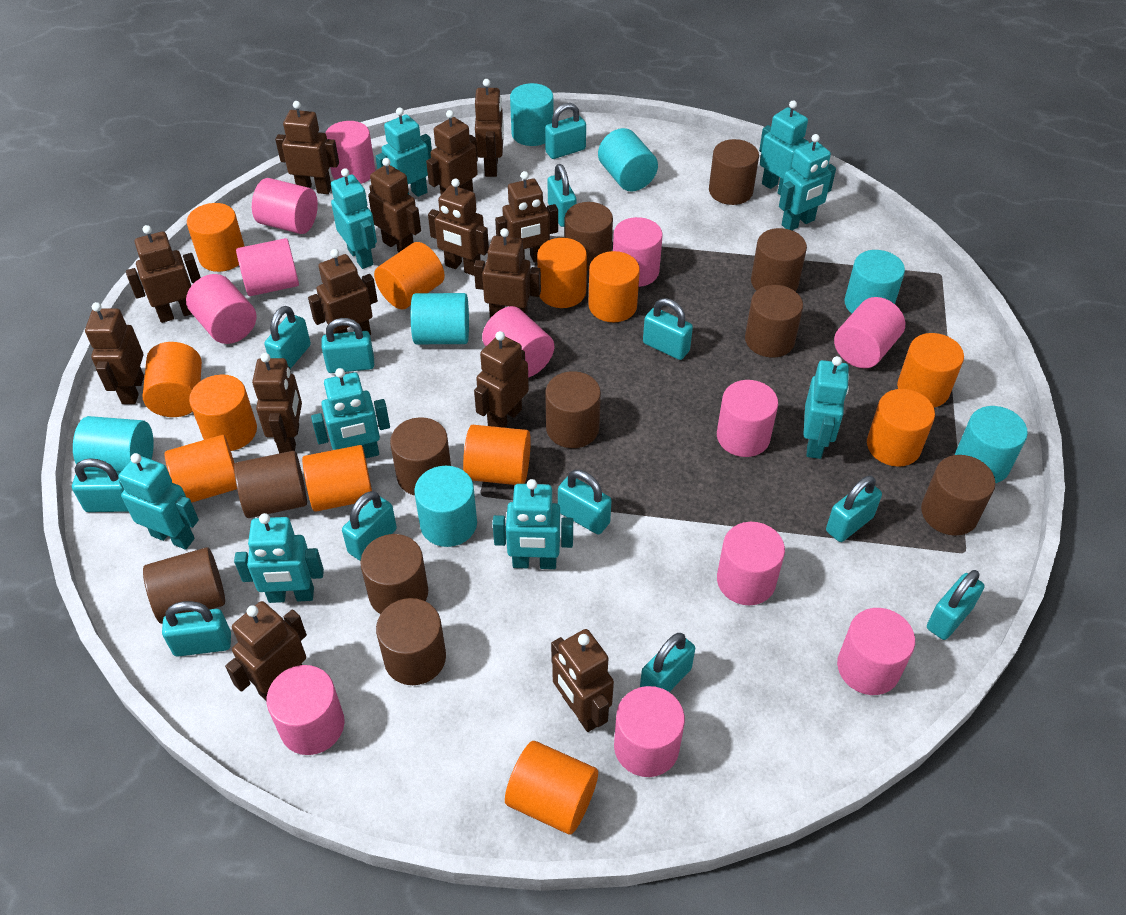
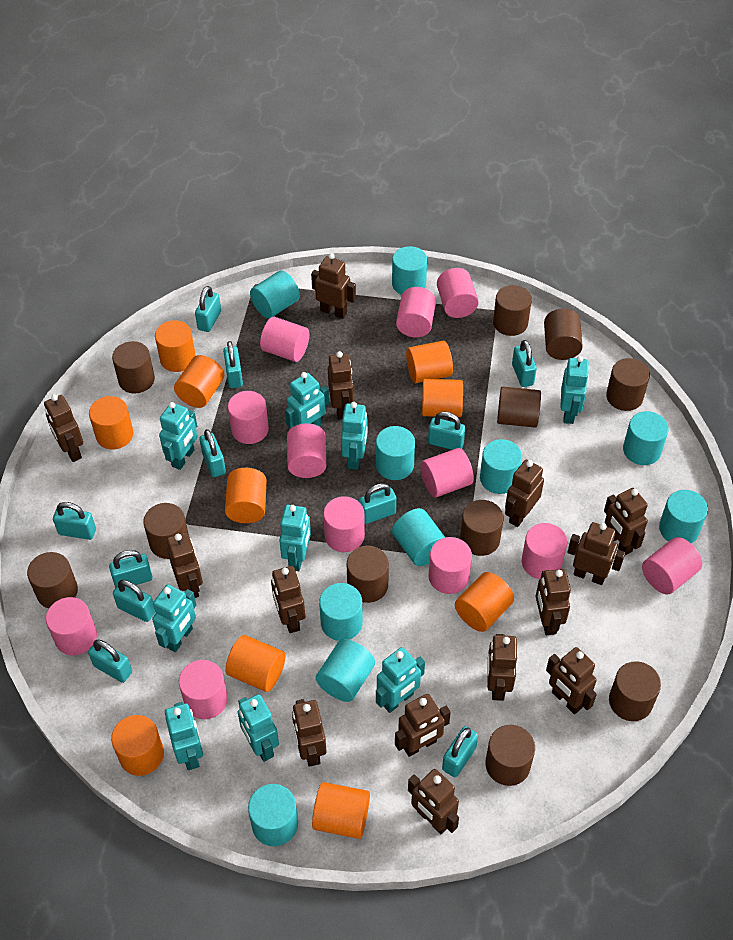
orange cylinder: [143,342,202,417] [165,435,237,503] [187,203,245,272] [189,374,257,451] [302,445,372,512] [374,242,445,309] [463,425,531,485] [505,741,598,835] [537,238,587,308] [588,251,640,322] [867,389,935,467] [897,333,964,407] = 12 -> [89,396,133,450] [111,715,164,776] [155,320,196,372] [174,355,224,408] [225,468,267,523] [225,635,286,692] [312,782,370,839] [406,340,453,383] [422,379,463,417] [455,572,514,632] = 10
turquoise cylinder: [73,416,154,472] [411,293,469,344] [414,466,477,547] [510,83,554,146] [598,128,658,192] [844,250,905,314] [955,406,1028,483] = 7 -> [248,784,298,846] [250,270,300,318] [316,639,375,702] [319,583,363,641] [376,426,415,480] [392,246,427,295] [392,508,446,566] [480,439,522,494] [623,411,669,465] [659,490,708,543] = 10
turquoise padlock: [72,458,129,512] [162,601,231,657] [264,306,311,369] [321,318,374,373] [342,491,397,561] [545,103,586,159] [547,164,576,227] [558,470,612,535] [640,633,695,692] [643,298,693,360] [826,476,882,542] [927,570,985,640] = 12 -> [53,502,96,540] [88,639,132,683] [109,550,153,588] [113,580,155,622] [195,286,221,332] [199,429,226,477] [223,341,243,388] [358,483,397,524] [428,412,466,450] [442,726,478,777] [512,340,537,387] = 11

